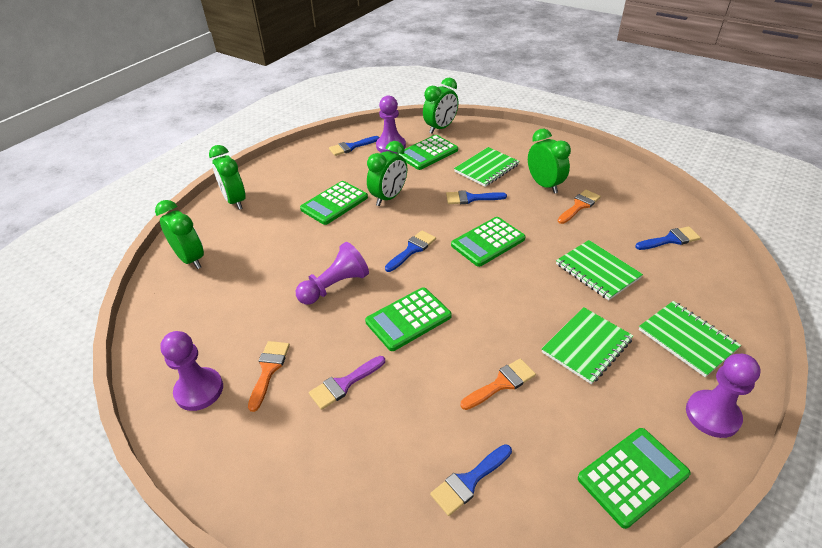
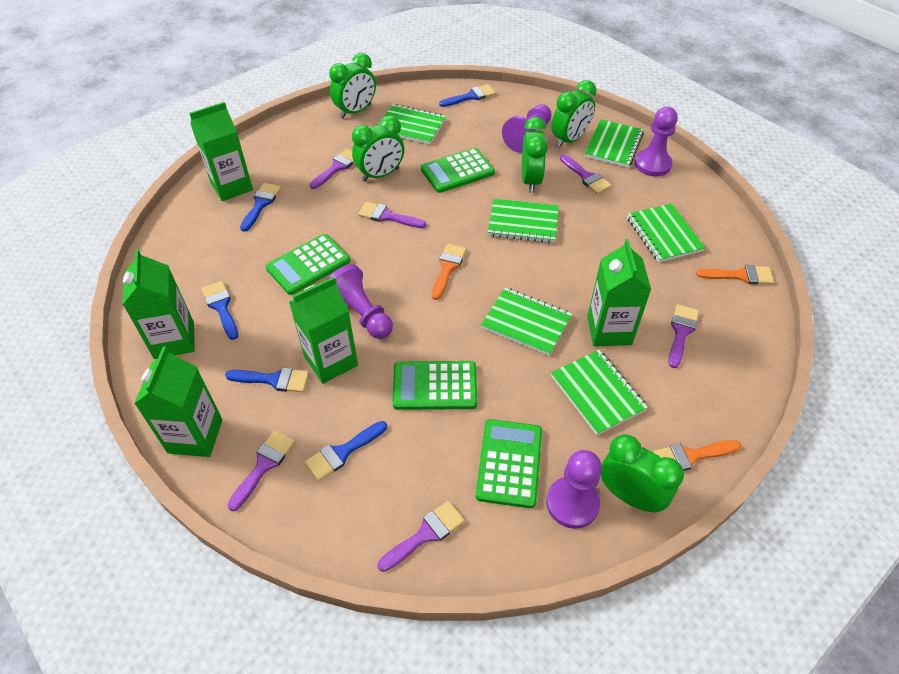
green calculator: [300,181,368,225] [365,287,452,351] [397,135,458,170] [451,217,526,267] [578,428,691,529] = 5 -> [266,234,350,295] [392,361,477,410] [421,148,495,193] [476,419,542,508] = 4
green carton: none = 0 -> [123,249,195,359] [134,347,222,457] [189,102,253,201] [289,277,358,384] [587,239,651,346] = 5
green notebook: [454,147,520,187] [542,307,633,384] [556,240,643,300] [639,301,741,377] = 4 -> [378,104,446,145] [481,288,572,356] [488,199,559,243] [551,350,648,435] [584,119,644,168] [627,203,705,262] = 6
purple brush: [309,356,385,410] = 1 -> [228,430,295,511] [310,149,354,189] [358,202,426,228] [377,501,465,572] [560,154,612,194] [668,304,699,368] = 6

